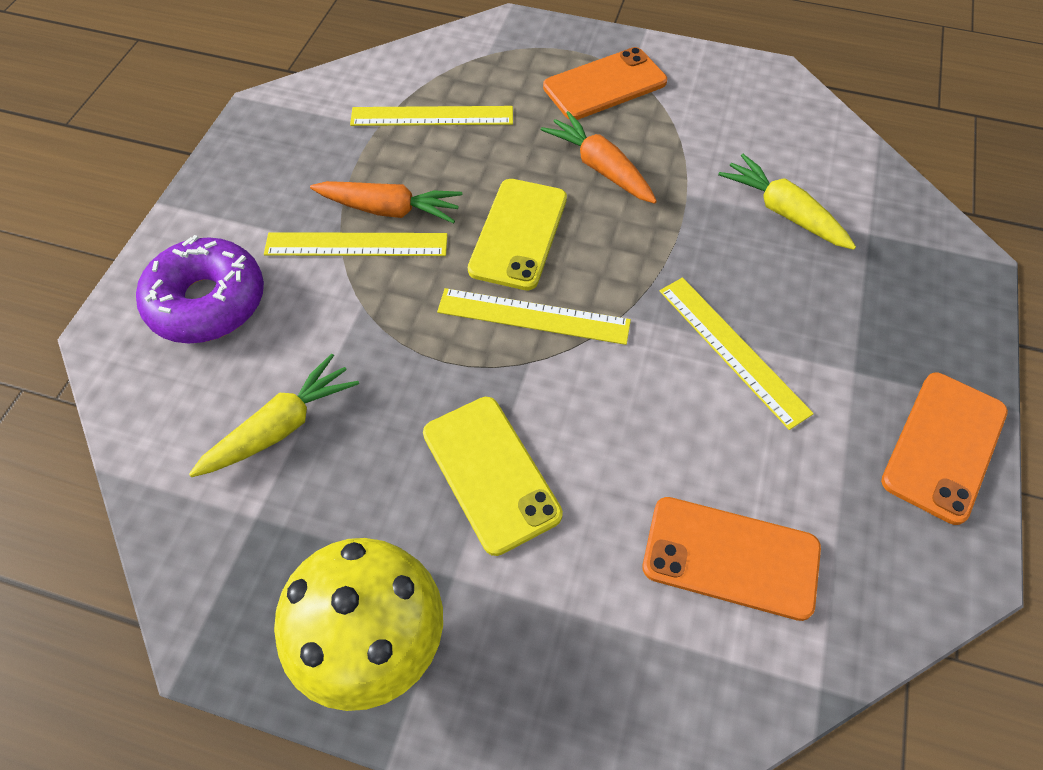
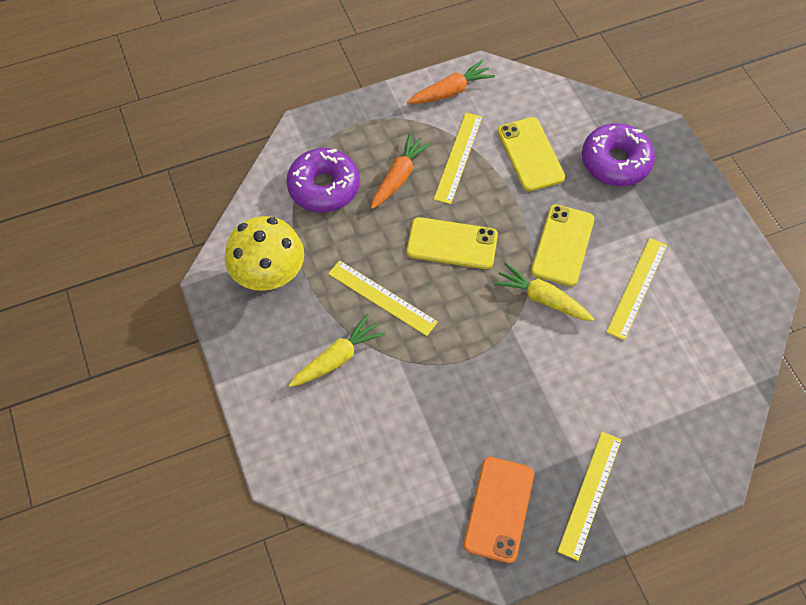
orange phone: [543,47,667,120] [643,497,821,621] [881,373,1008,525] = 3 -> [464,457,534,563] = 1
purple donut: [136,235,264,344] = 1 -> [287,148,360,212] [582,123,655,186] = 2
yellow phone: [423,397,563,556] [468,179,567,291] = 2 -> [407,217,498,269] [498,117,565,191] [531,204,594,286] = 3

